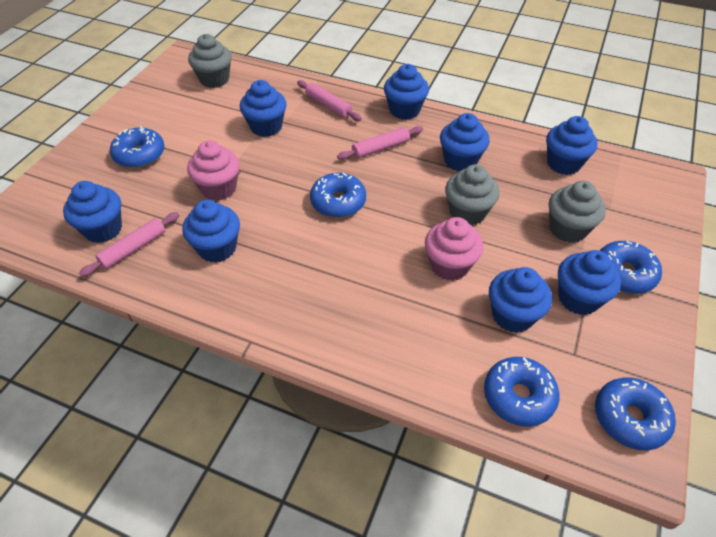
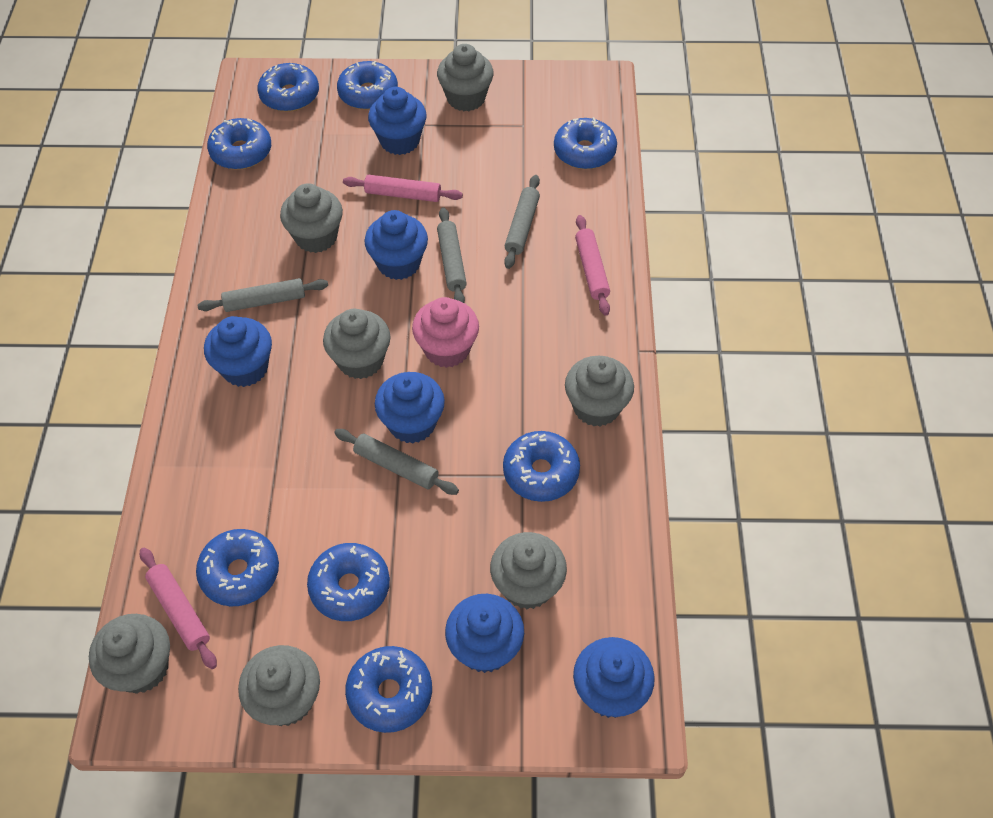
blue cupcake: [63,181,122,243] [182,200,240,263] [240,80,287,137] [384,64,429,120] [440,113,490,171] [489,267,552,333] [546,116,597,175] [558,250,621,315] = 8 -> [204,316,272,387] [364,210,428,280] [368,87,427,155] [375,372,445,443] [445,594,524,673] [573,637,655,718] = 6
blue donut: [110,126,165,168] [310,173,366,218] [484,357,559,426] [595,377,676,450] [600,241,662,294] = 5 -> [196,529,279,606] [207,118,271,170] [257,63,319,112] [307,543,390,621] [337,61,398,110] [345,646,432,733] [503,431,580,502] [554,117,617,169] = 8
grey cupcake: [188,34,232,88] [445,164,499,226] [549,181,606,243] = 3 -> [89,614,170,694] [238,645,320,726] [280,183,343,253] [323,309,391,379] [437,44,494,111] [490,532,567,609] [565,356,634,426] = 7
grey rolling pin: none = 0 -> [197,278,328,312] [334,429,459,495] [437,207,467,303] [504,175,540,269] = 4
pink cupcake: [187,140,240,201] [425,217,483,281] = 2 -> [412,297,479,368] = 1

